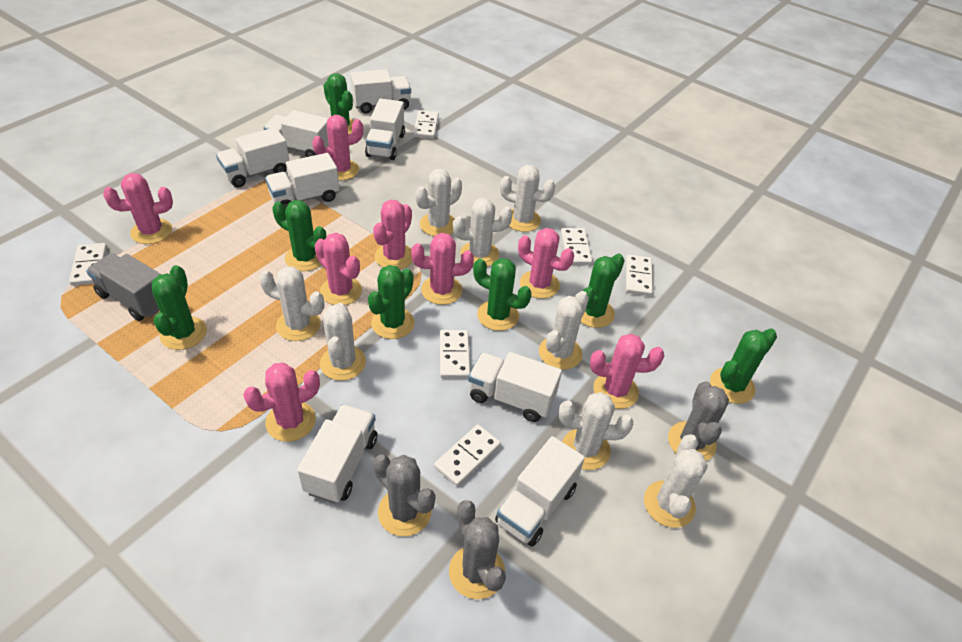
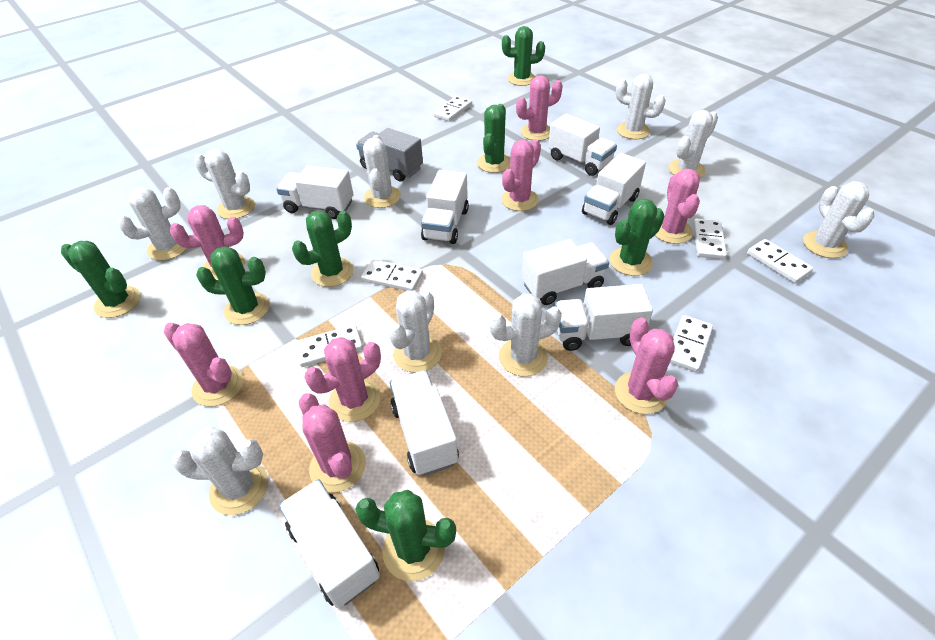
grey cactus: [373,454,435,536] [449,500,506,599] [668,381,729,461] = 3 -> none = 0
white cactus: [259,266,324,341] [320,303,366,381] [416,169,462,236] [453,198,513,267] [500,165,555,232] [539,291,589,370] [559,392,633,470] [644,434,708,528] = 8 -> [117,187,187,261] [171,427,268,515] [194,149,255,219] [363,135,401,208] [389,291,442,373] [489,294,562,377] [616,74,666,139] [669,110,718,178] [803,181,875,258] = 9

